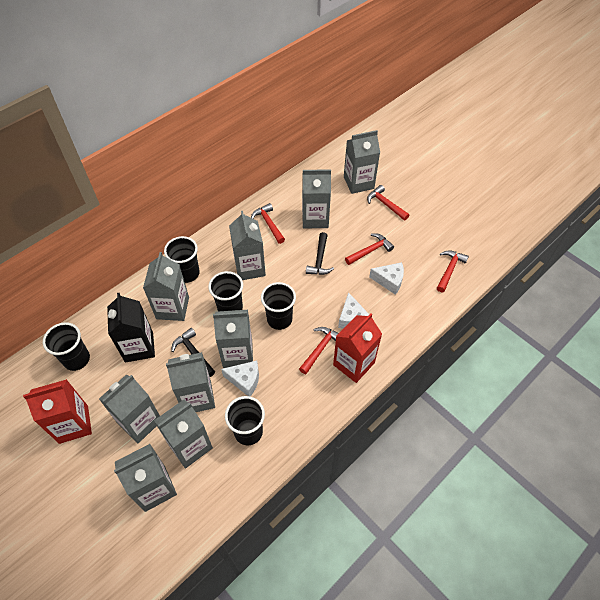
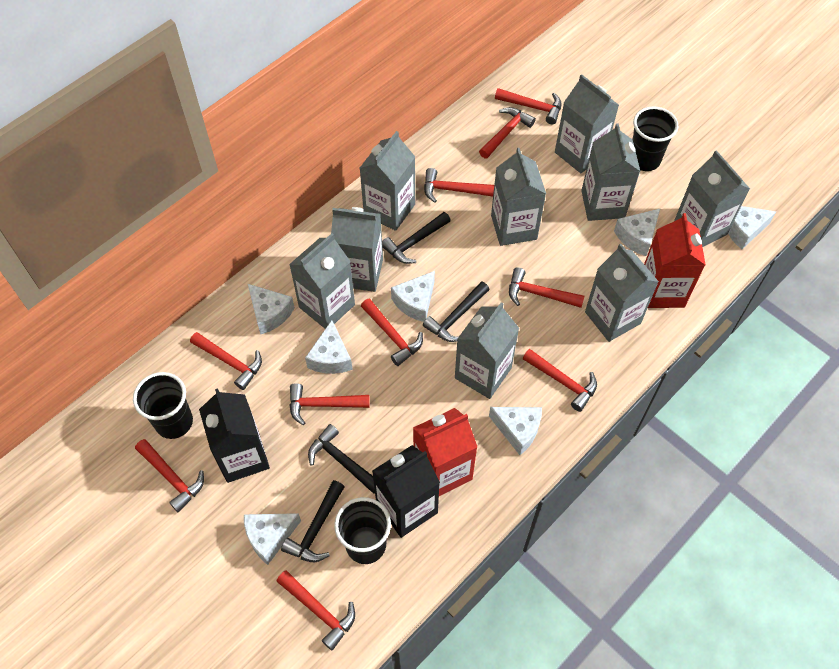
black carton: [107,293,155,363] = 1 -> [199,388,270,483] [372,445,440,538] = 2
black cup: [43,322,90,371] [164,236,200,283] [208,271,243,311] [225,396,265,446] [261,282,296,330] = 5 -> [133,372,193,439] [334,497,391,564] [633,106,678,171] = 3
black hammer: [171,328,215,377] [306,232,334,275] = 2 -> [281,480,345,562] [308,424,375,493] [382,212,451,264] [423,281,490,342] = 4
red hammer: [251,203,285,244] [299,327,339,374] [345,233,394,265] [367,185,409,221] [437,250,469,292] = 5 -> [135,439,204,512] [190,332,262,390] [276,570,355,650] [289,383,370,425] [361,298,423,366] [424,168,494,203] [479,107,536,159] [495,88,562,124] [509,267,585,308] [523,349,597,412] = 10
white cheese: [221,361,259,396] [338,292,369,329] [369,262,404,295] = 3 -> [244,513,301,565] [248,284,295,334] [305,320,353,374] [391,271,435,322] [489,407,542,455] [614,209,660,256] [728,206,776,249] = 7

